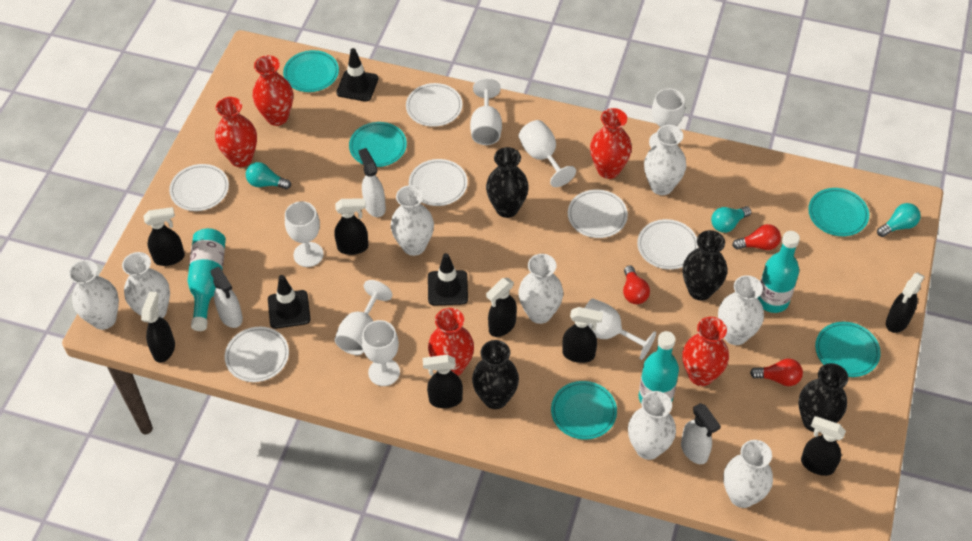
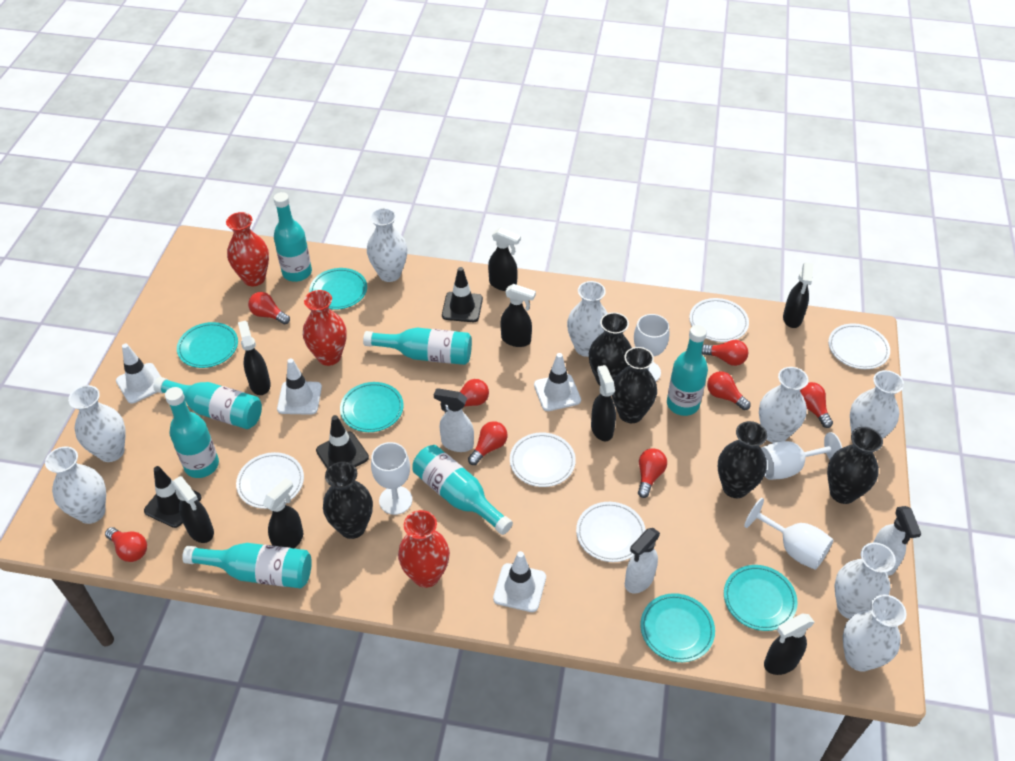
black vase: [472,340,519,409] [486,147,529,218] [683,230,727,301] [799,363,848,432] = 4 -> [323,462,373,539] [589,312,632,385] [612,347,657,423] [718,421,767,498] [827,427,883,504] = 5
red light bulb: [623,265,650,304] [732,224,781,250] [750,359,803,386] = 3 -> [105,527,147,562] [248,292,290,324] [443,379,489,412] [468,421,508,465] [638,448,667,498] [702,340,748,366] [707,371,750,410] [800,382,833,428] = 8
red vase: [215,97,257,167] [253,55,293,126] [428,308,474,376] [590,108,632,179] [682,317,729,386] = 5 -> [226,212,269,286] [303,290,347,366] [398,510,450,588] = 3
turquoise bottle: [188,228,226,331] [639,331,679,403] [758,231,800,313] = 3 -> [153,377,262,429] [165,387,219,478] [182,543,312,589] [273,192,312,282] [363,328,472,365] [412,445,513,535] [667,325,708,416] = 7
turquoise light bulb: [246,162,291,189] [711,206,751,233] [877,203,921,237] = 3 -> none = 0
white goblet: [285,201,323,267] [335,280,392,355] [362,320,400,386] [470,78,502,145] [519,120,576,187] [585,299,656,360] [649,88,685,148] = 7 -> [371,442,412,515] [634,314,669,381] [744,498,833,570] [761,432,842,480] = 4
white plate: [169,164,229,211] [225,327,289,382] [406,83,462,127] [409,159,468,206] [568,189,628,238] [637,219,699,270] = 6 -> [236,452,304,509] [510,432,576,487] [576,502,646,562] [689,298,749,342] [828,323,890,369] = 5
white traffic cone: none = 0 -> [116,344,161,404] [277,358,322,415] [493,551,546,612] [534,353,581,411] = 4

